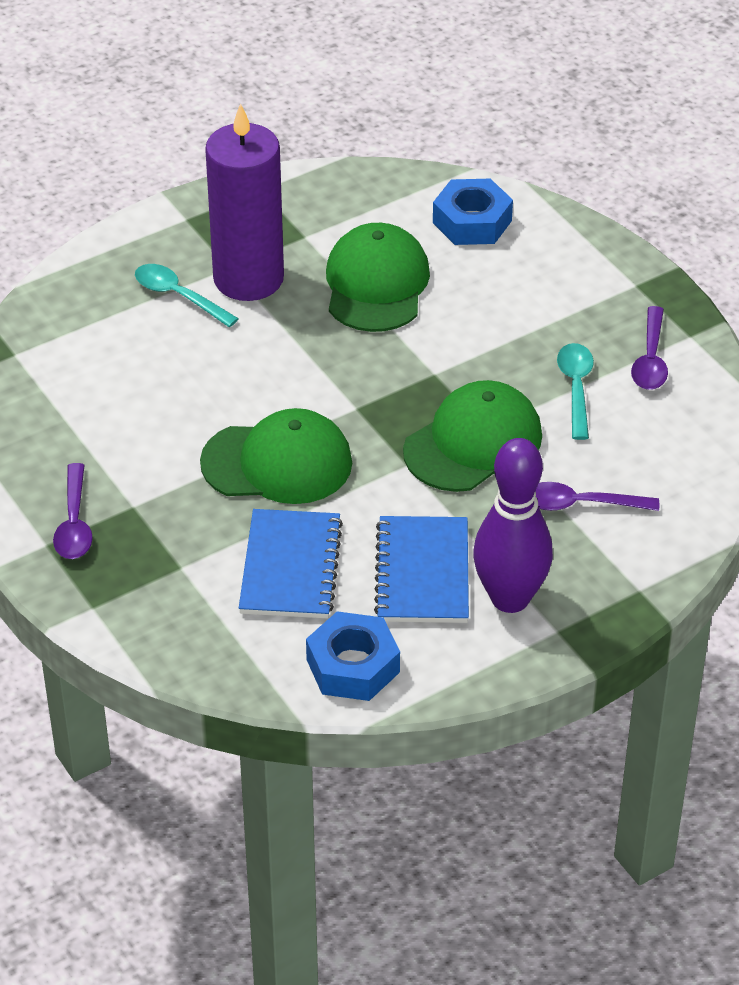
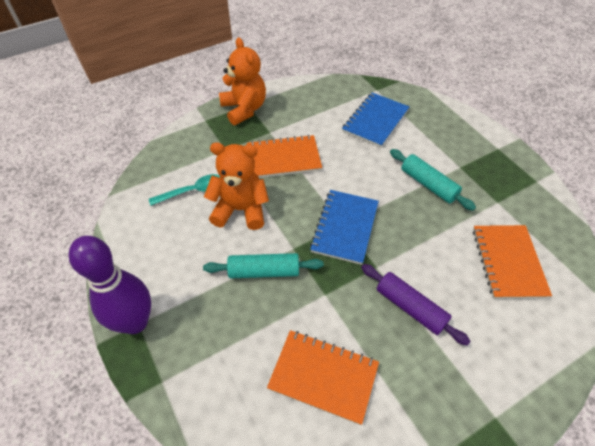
blue nut: [306,611,400,701] [433,179,513,245] = 2 -> none = 0
green cap: [200,408,352,504] [326,223,430,332] [403,380,542,492] = 3 -> none = 0
orange notebook: none = 0 -> [247,135,322,178] [267,330,379,425] [473,225,552,299] = 3
orange teddy bear: none = 0 -> [204,142,269,230] [219,37,266,125] = 2
purple candle: [205,103,284,301] = 1 -> none = 0
purple rolling pin: none = 0 -> [361,264,471,346] = 1
purple spoon: [53,463,93,559] [535,482,659,511] [631,306,668,390] = 3 -> none = 0
turquoise rolling pin: none = 0 -> [203,253,324,278] [390,149,476,211] = 2
turquoise spoon: [135,264,239,327] [557,343,594,440] = 2 -> [149,174,220,206] = 1

